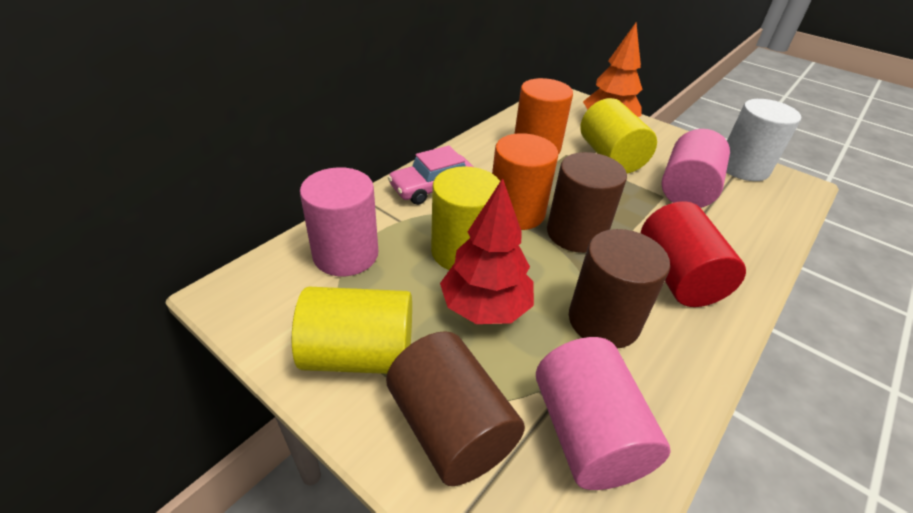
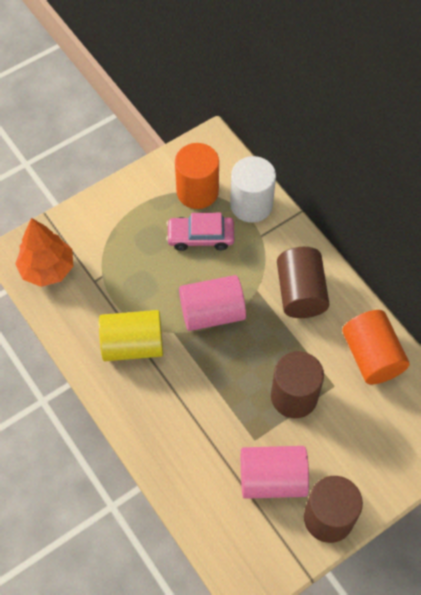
pink cylinder: [300,167,378,276] [536,337,671,490] [662,129,730,208] = 3 -> [179,275,246,331] [241,446,309,499] = 2
red cylinder: [641,201,746,307] = 1 -> none = 0
red tree: [440,178,534,324] = 1 -> none = 0
yellow cylinder: [292,287,412,374] [431,166,500,270] [580,98,657,173] = 3 -> [99,310,163,361] = 1

